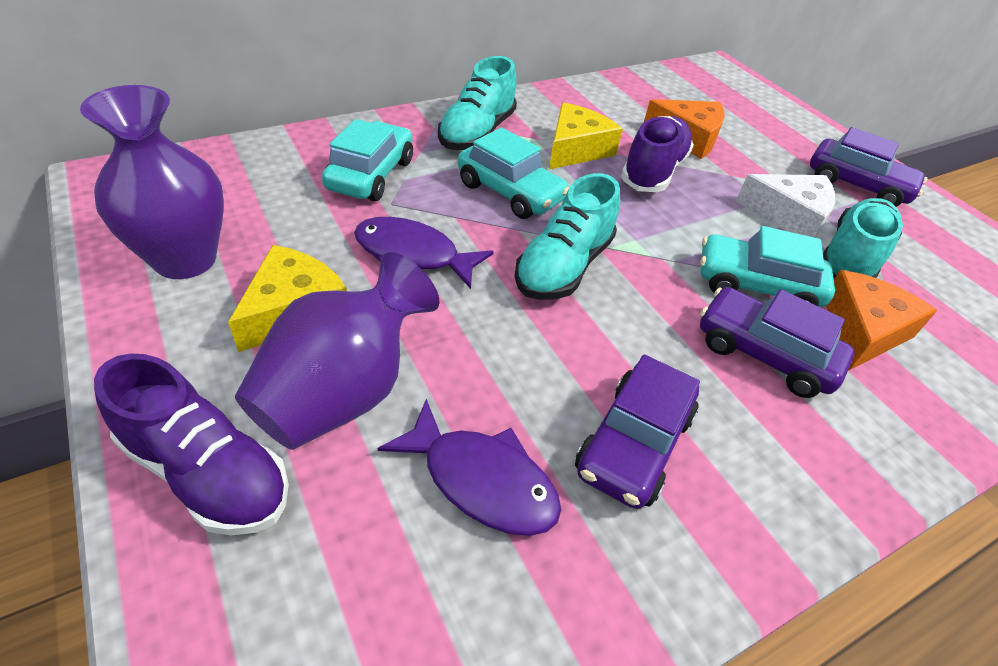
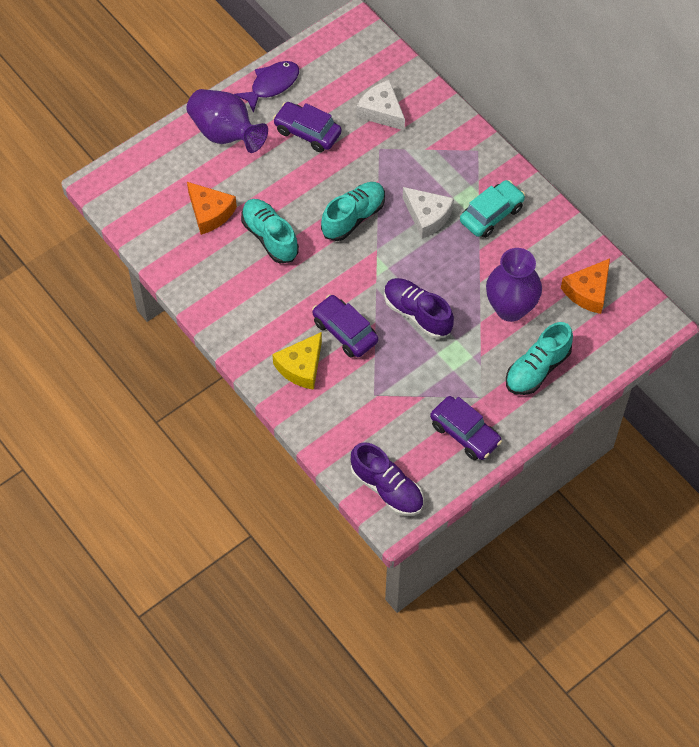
purple fish: [354,217,494,289] [378,399,561,536] = 2 -> [234,61,299,113] = 1
turquoise car: [322,119,413,201] [458,127,569,219] [700,226,835,307] = 3 -> [460,180,525,238] = 1
white cheese: [736,174,835,238] = 1 -> [356,80,405,131] [403,187,454,239] = 2
yellow cheese: [228,245,347,352] [549,102,623,169] = 2 -> [272,332,322,390] = 1

